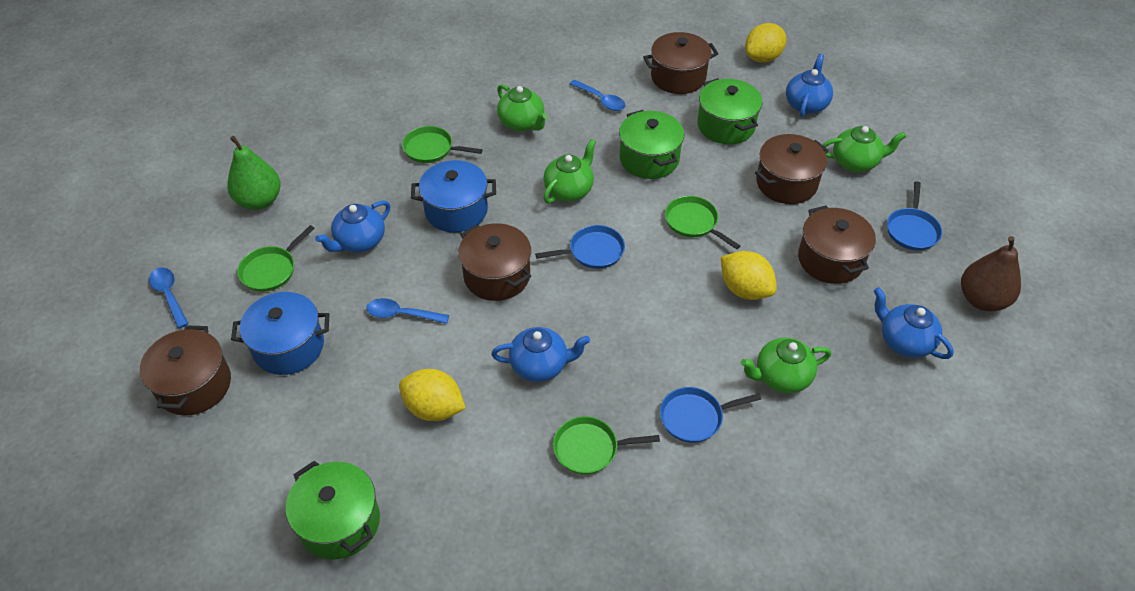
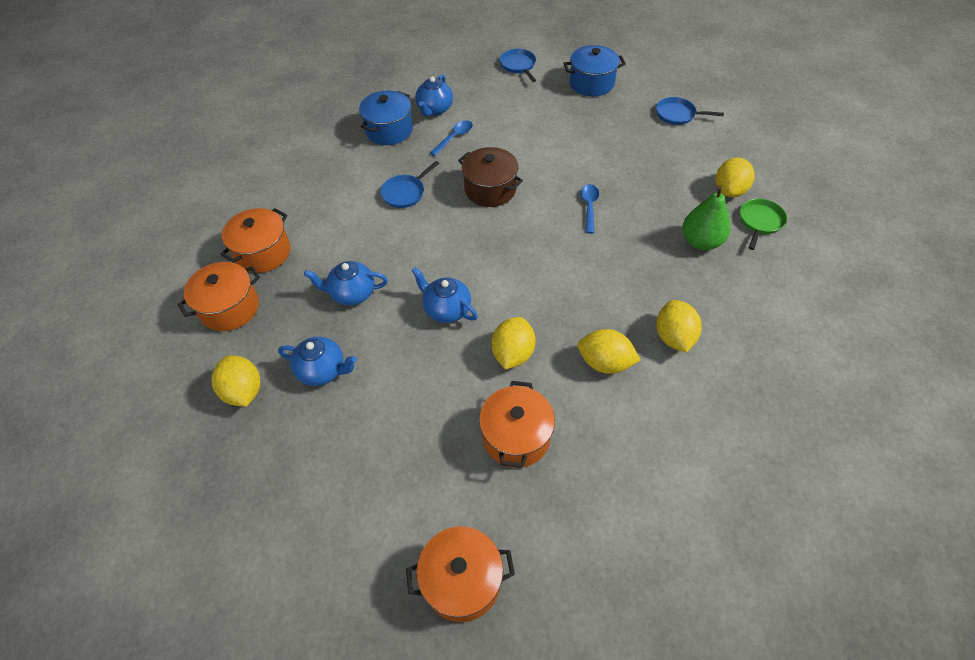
blue spoon: [149,268,189,328] [367,298,449,324] [570,79,625,111] = 3 -> [430,120,473,156] [581,184,599,234] = 2
brown pear: [961,236,1021,311] = 1 -> none = 0
brown pot: [140,325,231,416] [458,223,531,301] [643,32,719,94] [755,134,829,204] [798,205,876,284] = 5 -> [458,147,523,207] = 1
green pan: [237,225,315,292] [402,126,482,163] [553,416,660,475] [665,196,740,249] = 4 -> [740,199,787,250] = 1
green pot: [286,461,380,559] [619,110,684,179] [697,78,763,144] = 3 -> none = 0
green teapot: [497,84,548,131] [543,139,596,204] [741,338,831,393] [823,126,907,172] = 4 -> none = 0
orange pot: none = 0 -> [177,262,260,331] [220,208,290,273] [406,526,515,622] [479,381,555,468] = 4
yellow lemon: [399,369,466,421] [721,251,777,300] [745,23,786,63] = 3 -> [211,355,260,407] [492,317,535,369] [577,329,641,374] [656,300,702,353] [716,157,755,197] = 5

